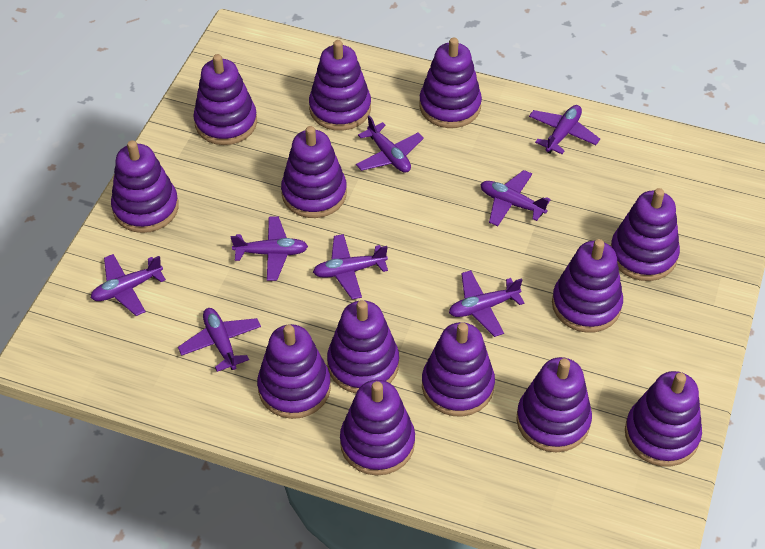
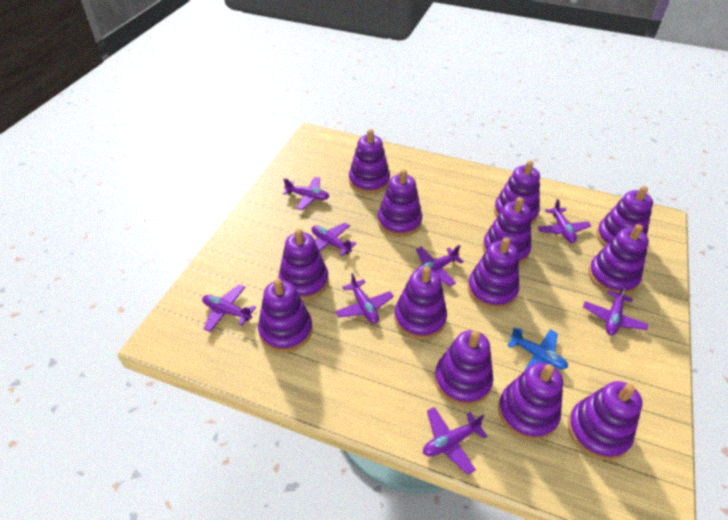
blue plane: none = 0 -> [507,327,568,370] = 1

